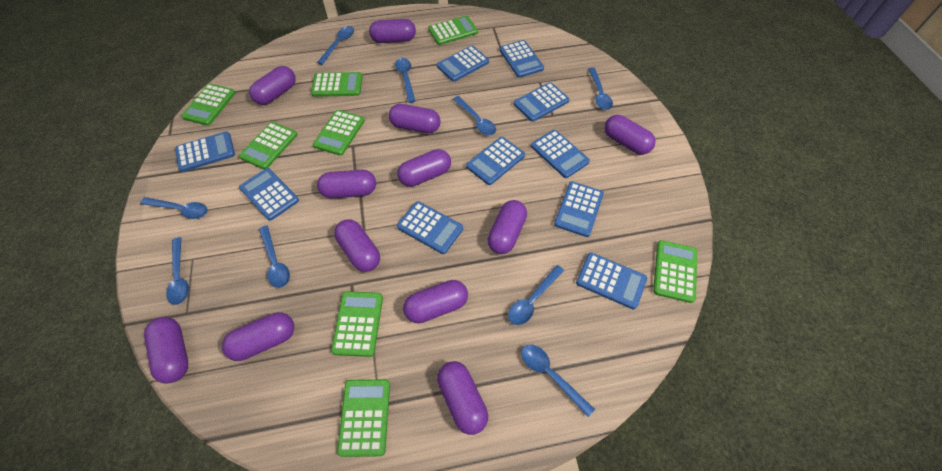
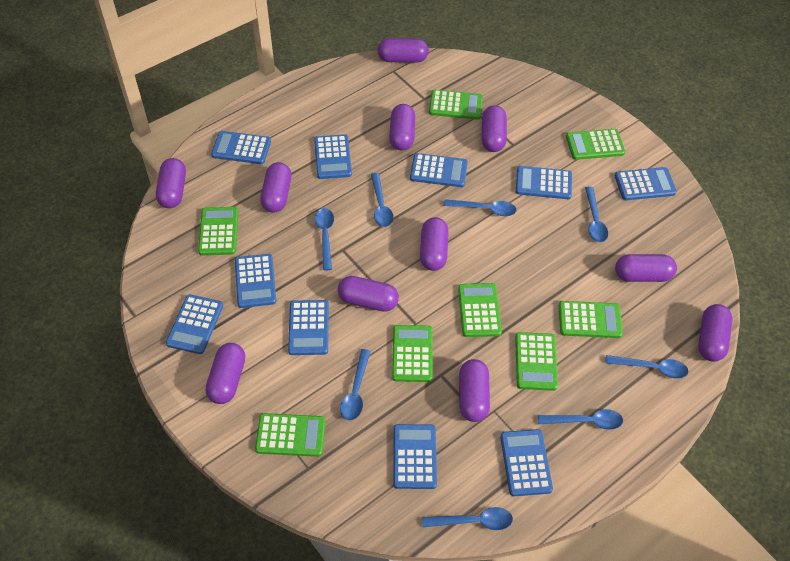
blue spoon: [140,197,208,219] [166,237,189,305] [259,225,290,288] [317,26,354,65] [395,58,415,103] [453,96,496,135] [508,265,564,325] [521,344,595,417] [588,68,613,110] = 9 -> [315,208,334,270] [340,349,371,420] [371,173,394,227] [422,507,513,530] [444,199,517,216] [538,409,623,430] [585,187,608,242] [605,355,689,379] = 8
purple capsule: [144,317,188,384] [222,312,294,361] [249,66,296,105] [317,170,376,198] [334,219,380,272] [369,19,416,43] [389,104,441,133] [397,149,451,187] [403,280,468,323] [437,361,488,435] [487,200,527,254] [604,115,656,155] = 12 -> [156,158,186,208] [206,343,245,404] [260,162,292,213] [338,276,399,312] [377,38,429,63] [389,104,415,151] [420,217,448,271] [459,359,490,422] [482,105,507,152] [615,254,677,282] [698,304,732,362] = 11

